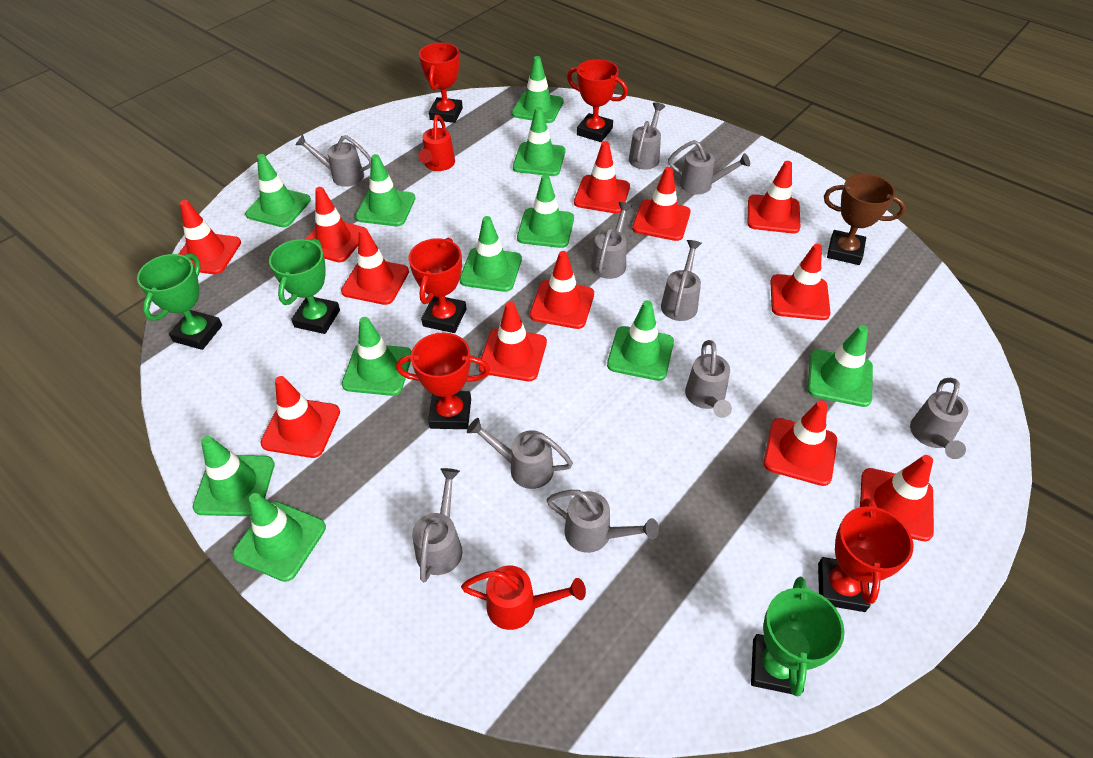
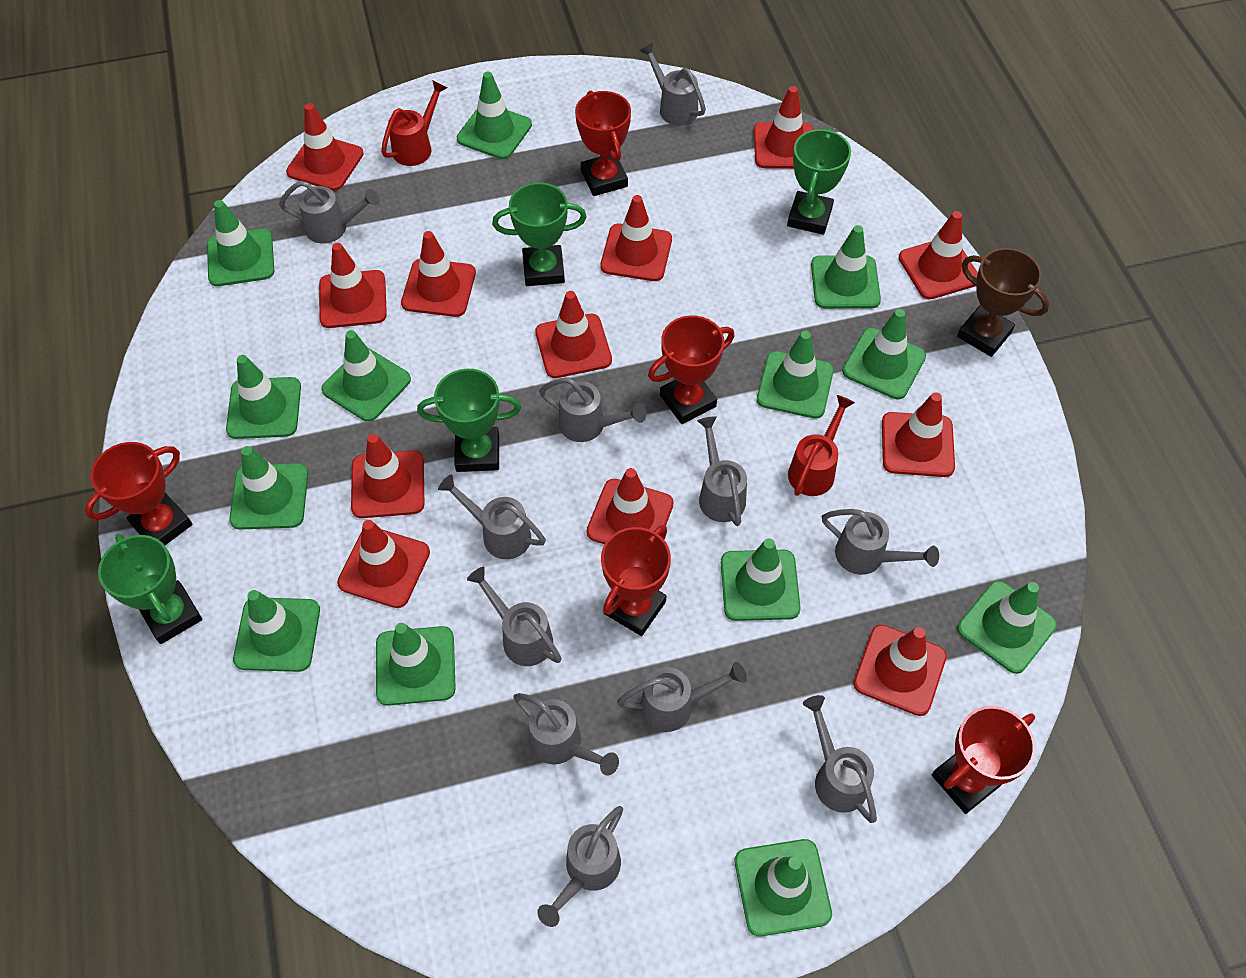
green traffic cone: [193,436,275,516] [232,493,326,582] [245,154,311,227] [342,317,412,396] [355,154,415,226] [459,216,522,292] [512,56,564,123] [513,107,565,176] [517,175,574,248] [607,300,674,381] [807,325,873,407] = 11 -> [207,200,274,286] [226,355,301,439] [229,446,308,530] [233,590,320,672] [321,330,411,422] [376,623,456,706] [457,72,532,159] [721,538,801,621] [735,839,832,937] [757,331,834,419] [811,225,881,309] [842,309,926,400] [957,581,1057,674] = 13
green trophy: [137,253,222,350] [269,238,340,334] [751,577,844,696] = 3 -> [98,534,202,644] [417,369,521,472] [492,183,587,286] [787,128,851,235] = 4
grey watering can: [295,134,371,187] [412,468,463,583] [467,418,573,489] [546,490,659,553] [591,202,632,279] [629,102,665,170] [661,240,702,321] [668,140,750,194] [685,340,732,418] [910,378,968,459] = 10 -> [279,181,380,244] [438,474,546,559] [467,567,562,666] [513,693,619,776] [537,806,623,927] [539,378,647,442] [617,662,747,732] [639,43,706,126] [697,416,747,526] [803,695,877,823] [822,509,939,575] = 11

